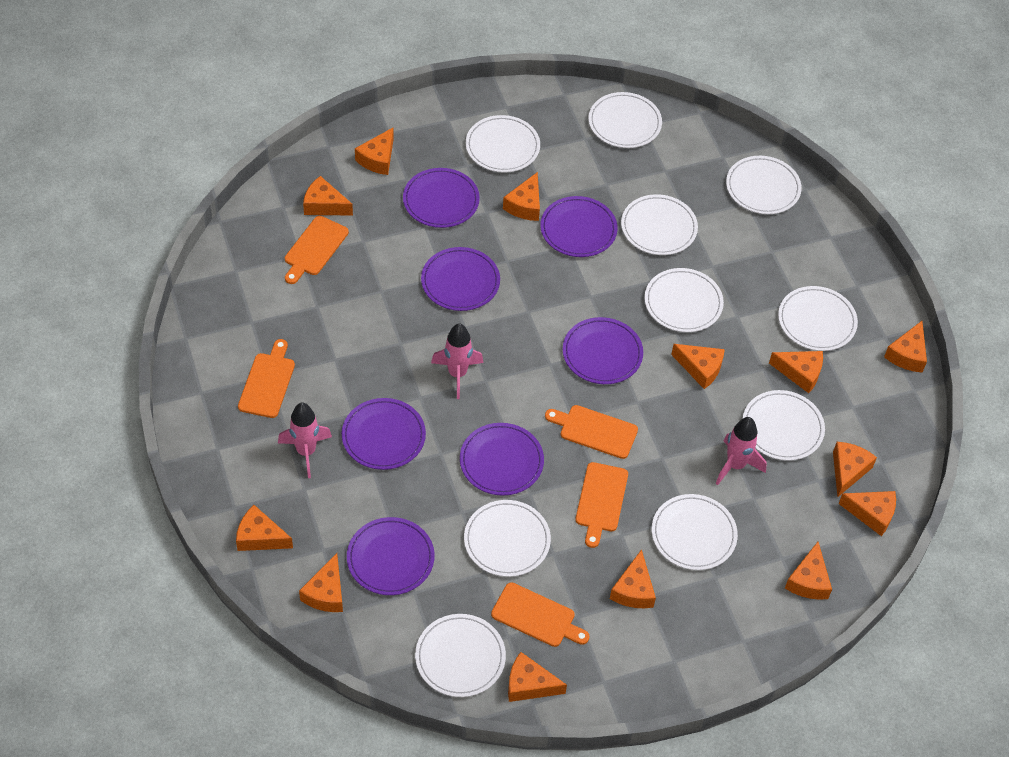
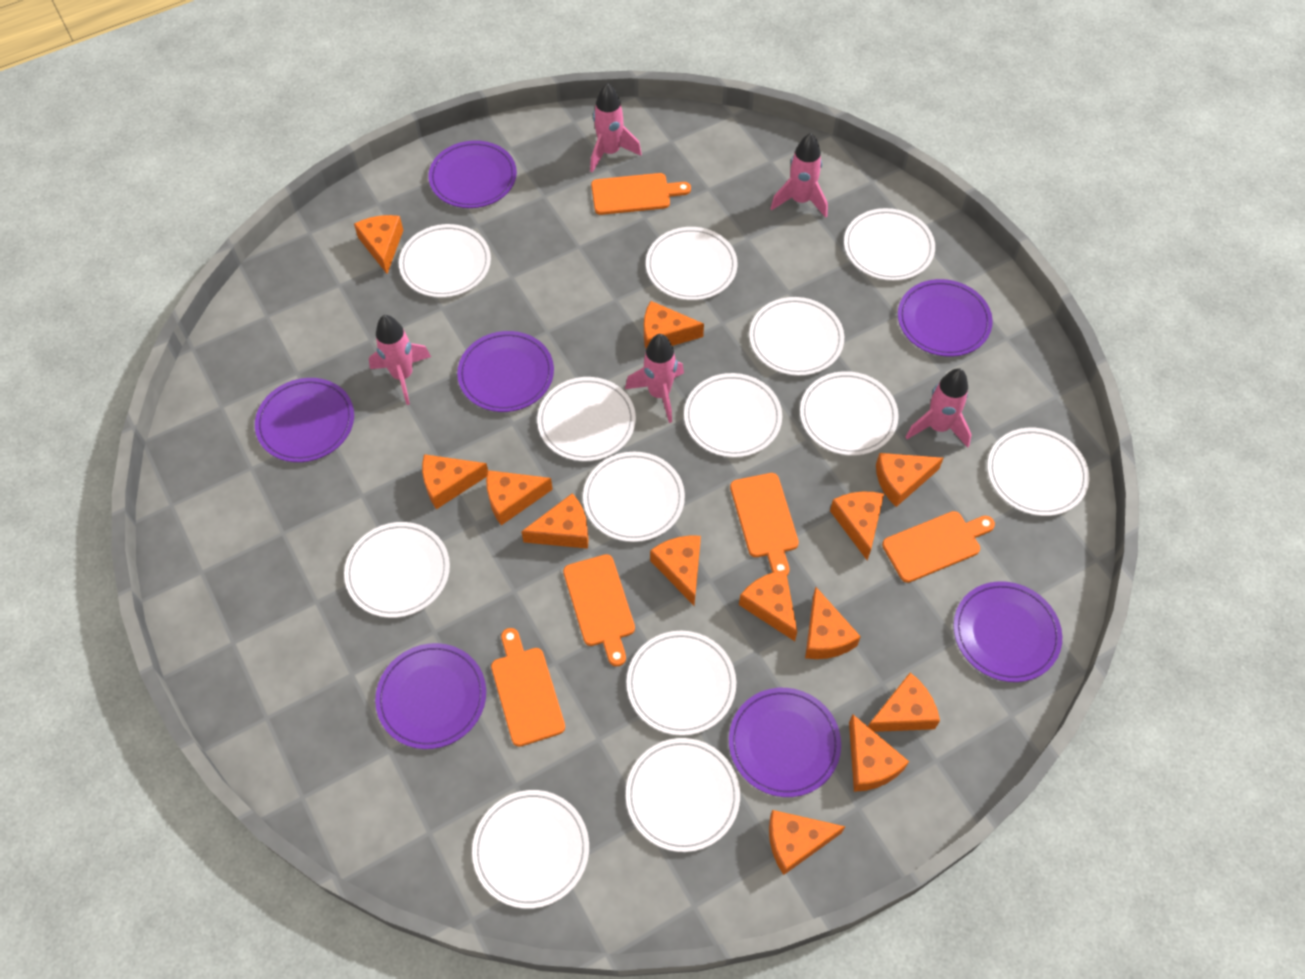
pink rocket: [278,402,332,478] [431,323,484,399] [716,417,767,485] = 3 -> [369,315,431,405] [590,83,642,173] [625,334,684,423] [770,133,828,218] [906,368,972,448] = 5
white plate: [415,614,506,697] [464,500,551,577] [466,115,540,173] [589,92,662,148] [621,194,698,255] [645,268,724,332] [652,494,738,570] [726,156,802,214] [743,390,825,461] [778,286,858,351] = 10 -> [344,522,450,618] [399,224,491,298] [472,790,589,909] [537,377,636,461] [583,452,685,542] [626,738,740,852] [627,631,736,736] [646,227,738,300] [684,373,782,457] [749,297,844,376] [800,371,899,456] [844,208,935,281] [987,428,1089,516] = 13

